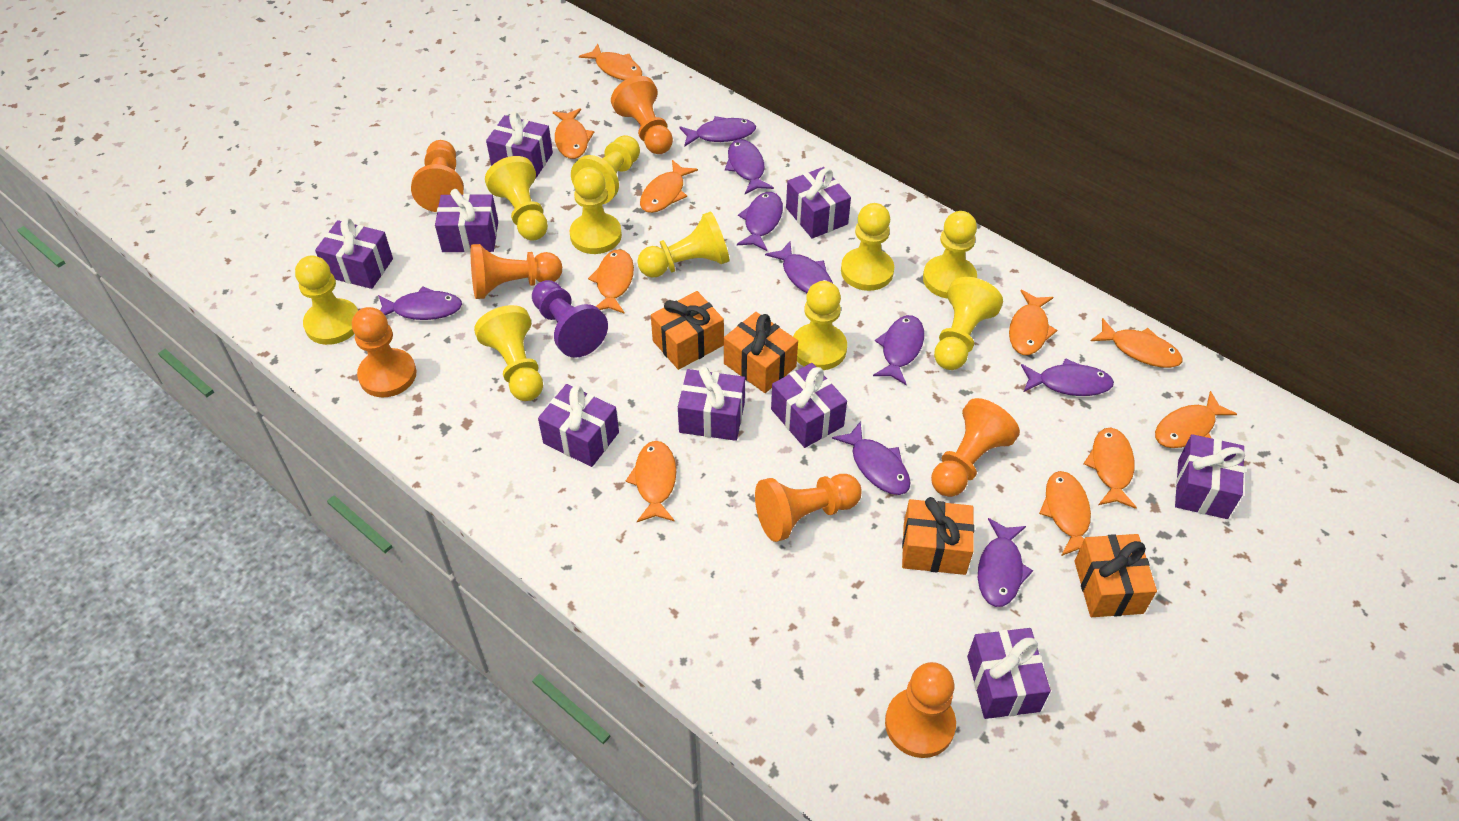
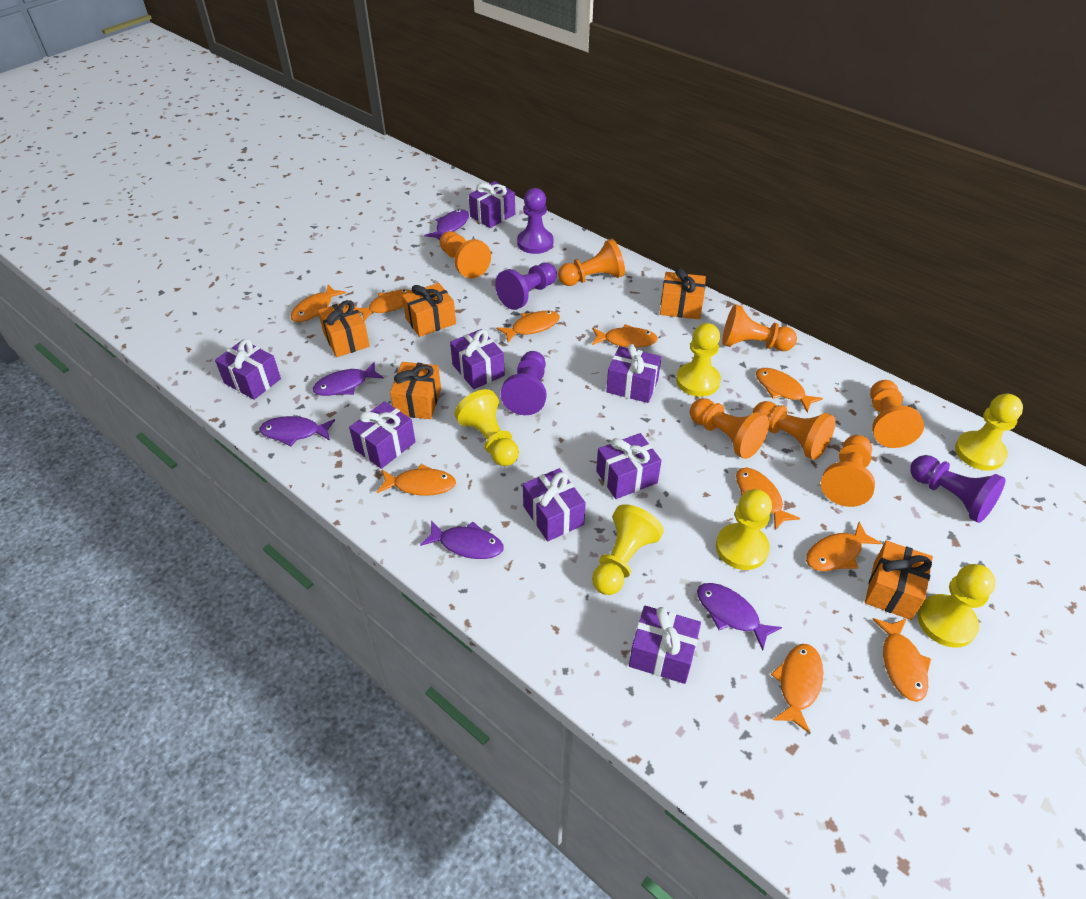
orange gift: [651,291,724,370] [724,312,798,393] [902,497,974,575] [1074,534,1157,617] = 4 -> [318,300,370,357] [390,362,441,419] [402,283,456,337] [660,268,706,319] [865,541,933,620] = 5
purple fish: [378,286,462,320] [679,116,756,147] [725,139,774,194] [737,192,783,251] [765,241,833,293] [832,421,911,495] [873,315,924,385] [978,518,1033,607] [1021,358,1114,396] = 9 -> [259,416,335,446] [313,362,384,396] [420,520,504,559] [424,209,469,240] [697,583,782,651] = 5
purple gift: [315,218,393,289] [435,189,498,253] [486,112,553,179] [538,384,619,467] [678,366,745,441] [771,363,847,448] [786,167,851,239] [967,628,1051,719] [1175,434,1245,519] = 9 -> [215,339,281,400] [349,401,416,469] [450,329,505,389] [469,181,515,228] [523,468,586,541] [596,433,661,499] [606,344,661,403] [629,606,701,684] = 8
purple pawn: [532,280,608,358] = 1 -> [495,263,557,310] [500,351,547,415] [517,188,554,254] [910,455,1006,523] = 4
yellow pawn: [295,256,358,345] [474,305,543,401] [485,156,548,241] [569,167,622,254] [571,135,640,204] [637,211,730,278] [793,281,847,370] [841,203,894,291] [923,211,977,299] [934,277,1003,370] = 10 -> [455,389,519,466] [592,504,664,595] [676,323,721,397] [716,489,772,570] [917,564,996,648] [955,394,1023,471] = 6

